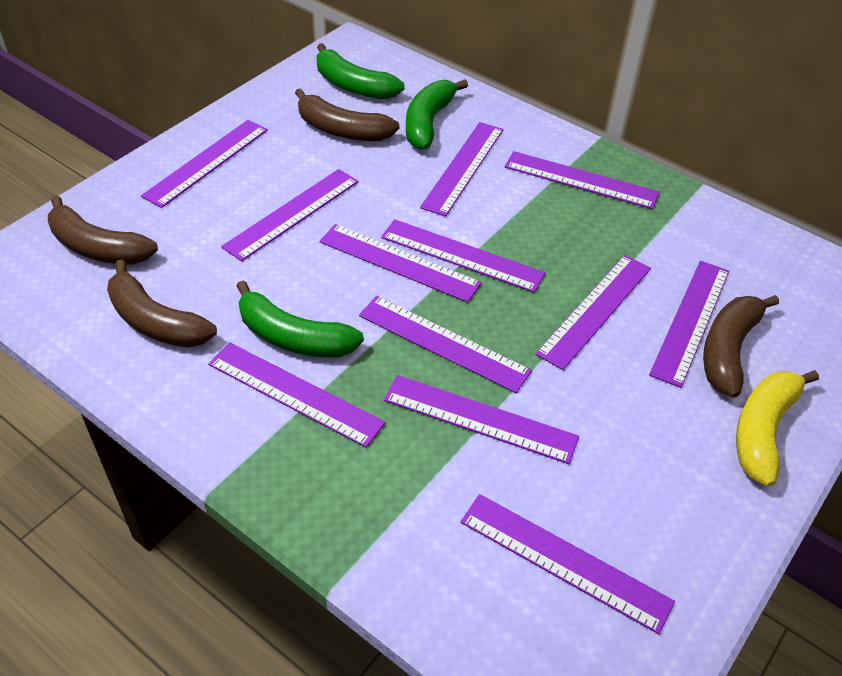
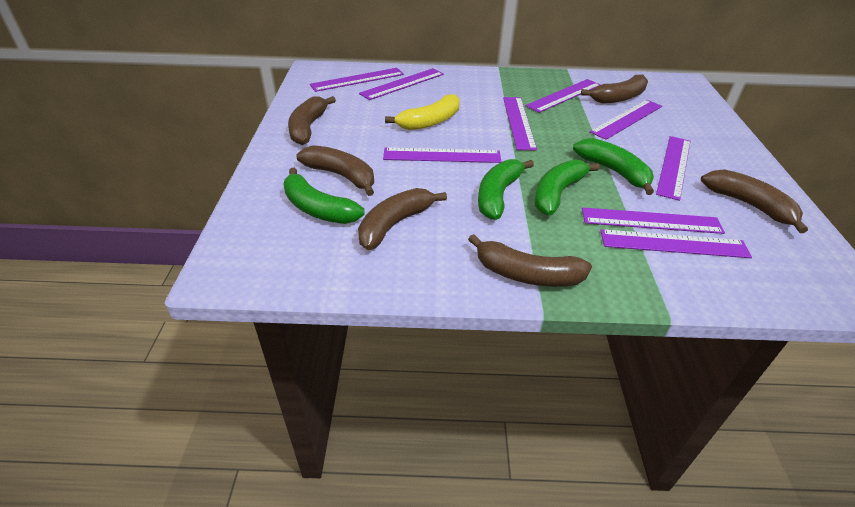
brown banana: [48,196,158,265] [107,259,217,348] [295,88,399,141] [703,295,779,398] = 4 -> [288,96,336,145] [296,145,374,196] [358,188,447,250] [468,234,592,287] [581,74,648,103] [701,169,808,233] = 6
green banana: [237,280,364,358] [316,43,405,99] [406,79,468,150] = 3 -> [283,167,365,224] [478,159,534,220] [535,160,600,215] [573,138,654,195] = 4
purple ruler: [141,120,268,208] [208,342,386,448] [221,169,359,262] [320,224,482,302] [359,296,532,393] [381,219,546,293] [384,375,579,464] [420,122,503,217] [461,494,675,634] [505,151,659,209] [535,255,651,370] [649,261,729,388] = 12 -> [310,68,404,92] [359,68,444,100] [383,148,502,163] [503,97,537,150] [526,79,600,113] [582,207,725,234] [590,100,662,140] [600,229,752,258] [656,136,690,201] = 9

